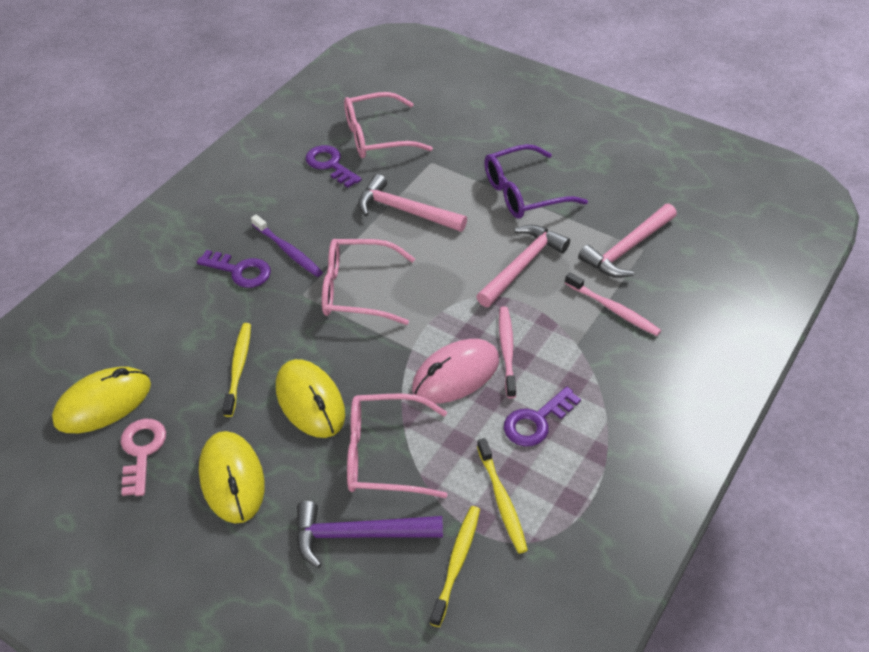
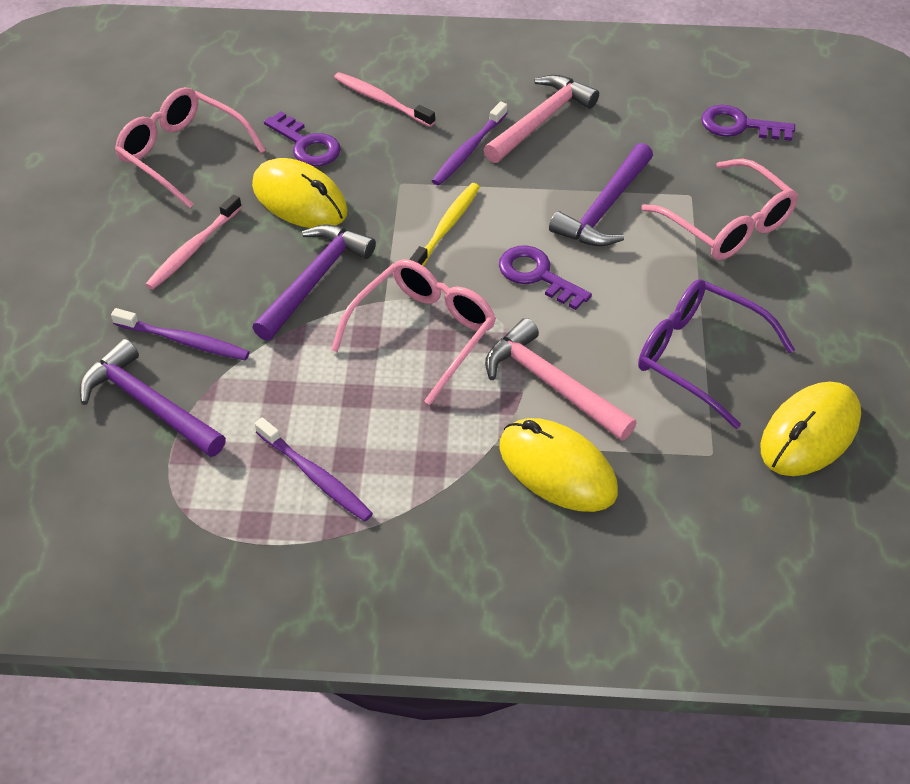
pink hammer: [358,174,467,232] [476,225,570,307] [578,204,677,278] = 3 -> [484,75,599,163] [485,318,636,441] = 2
pink key: [121,419,166,496] = 1 -> none = 0
pink mouse: [412,339,499,404] = 1 -> none = 0
purple hammer: [296,501,443,568] = 1 -> [79,339,226,457] [252,224,376,341] [549,143,653,247] = 3
purple toothbrush: [251,215,323,277] = 1 -> [111,308,250,361] [255,417,373,522] [432,102,507,186] = 3
yellow toothbrush: [222,323,251,417] [430,506,480,627] [477,438,528,553] = 3 -> [409,183,480,266] = 1

